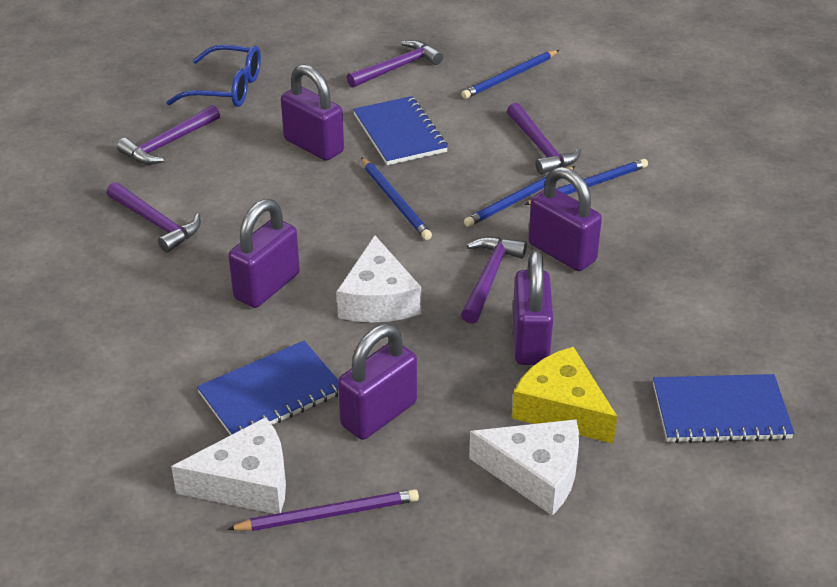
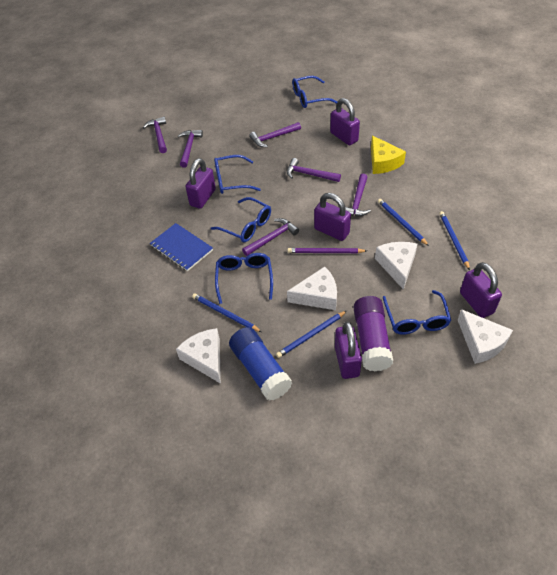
blue glasses: [166,45,261,107] = 1 -> [211,197,271,242] [214,155,261,194] [215,253,273,304] [292,76,338,108] [383,290,451,335] = 5
blue glue stick: none = 0 -> [229,327,292,401] = 1
blue notebook: [197,341,339,435] [353,96,448,165] [653,374,794,443] = 3 -> [150,223,213,271] = 1
purple glue stick: none = 0 -> [353,296,393,371] = 1
purple hammer: [107,182,201,253] [117,105,220,164] [346,40,443,88] [461,237,527,324] [507,103,581,175] = 5 -> [143,117,167,153] [178,130,203,168] [242,218,299,256] [249,122,301,147] [287,158,341,182] [345,174,371,216] = 6
white cheese: [171,417,286,514] [337,235,421,323] [469,419,579,516] = 3 -> [176,328,221,384] [287,267,337,310] [375,242,417,290] [458,309,513,364] = 4

